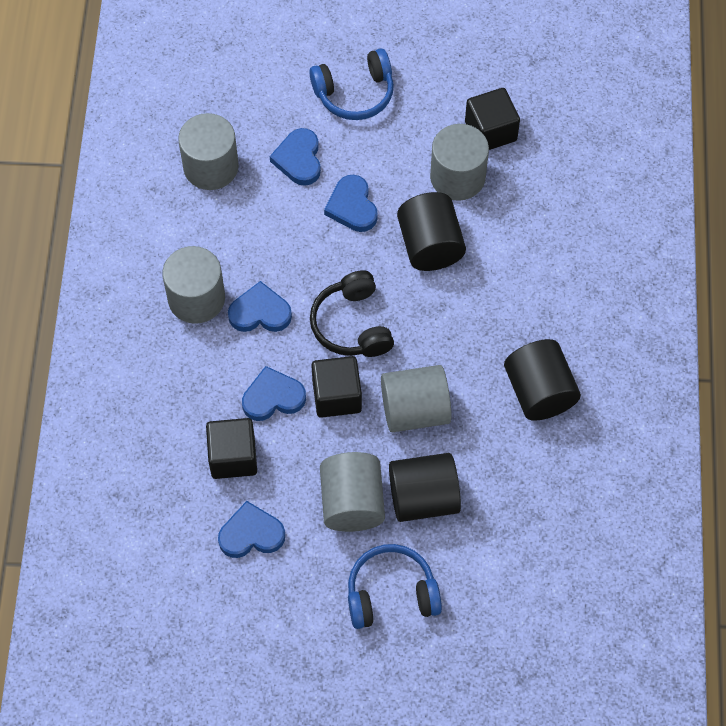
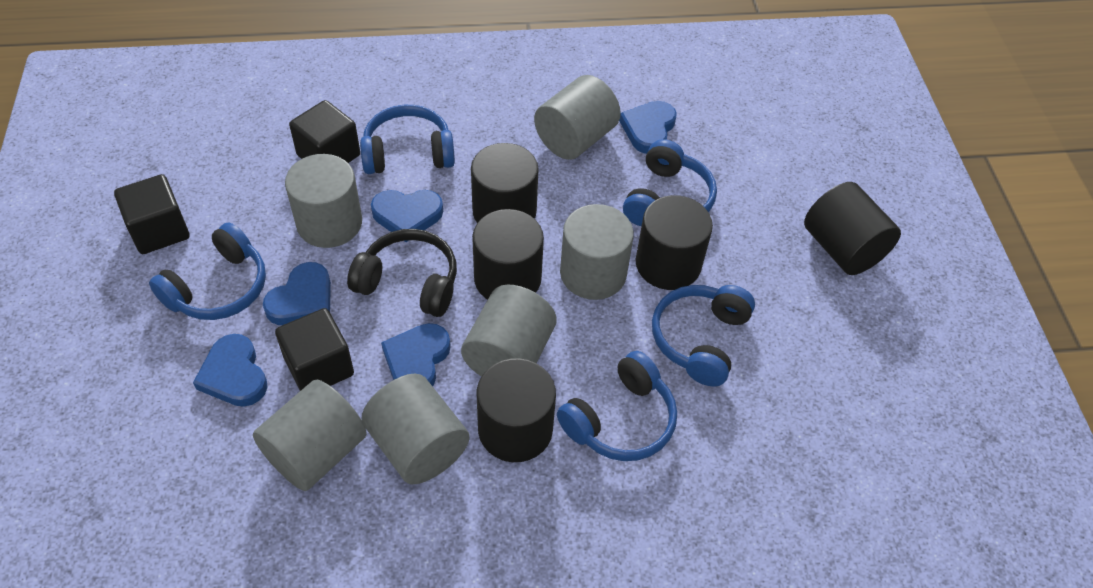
black cylinder: [389,453,461,522] [397,192,466,271] [504,339,581,421] = 3 -> [471,143,538,223] [472,209,544,300] [477,358,556,462] [636,195,713,290] [804,182,901,275] = 5
blue headphones: [310,48,394,120] [348,544,442,629] = 2 -> [149,223,266,320] [360,105,455,174] [557,351,677,461] [623,139,717,226] [652,285,755,386] = 5
grey cylinder: [162,246,225,324] [178,113,239,190] [320,452,385,532] [381,365,451,432] [430,124,489,201] = 5 -> [253,379,367,491] [285,154,362,248] [361,373,470,484] [461,284,557,377] [534,75,621,160] [560,204,634,300] = 6

